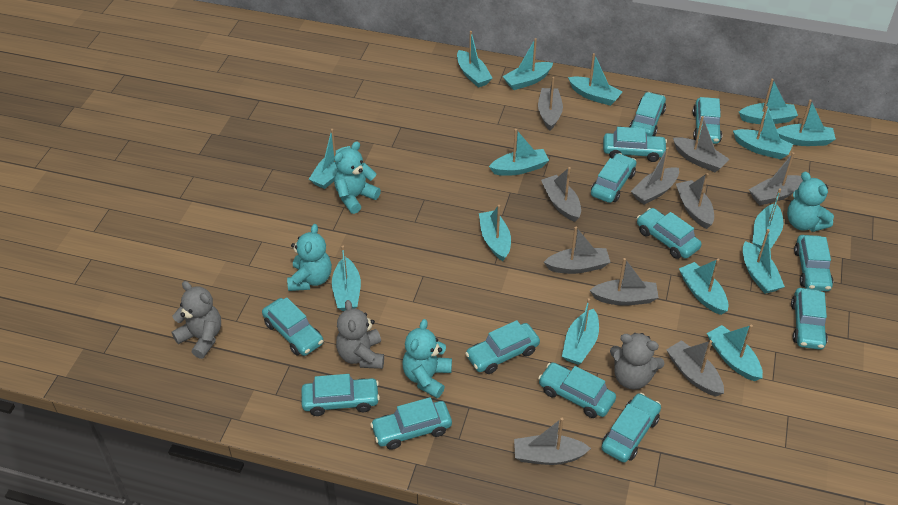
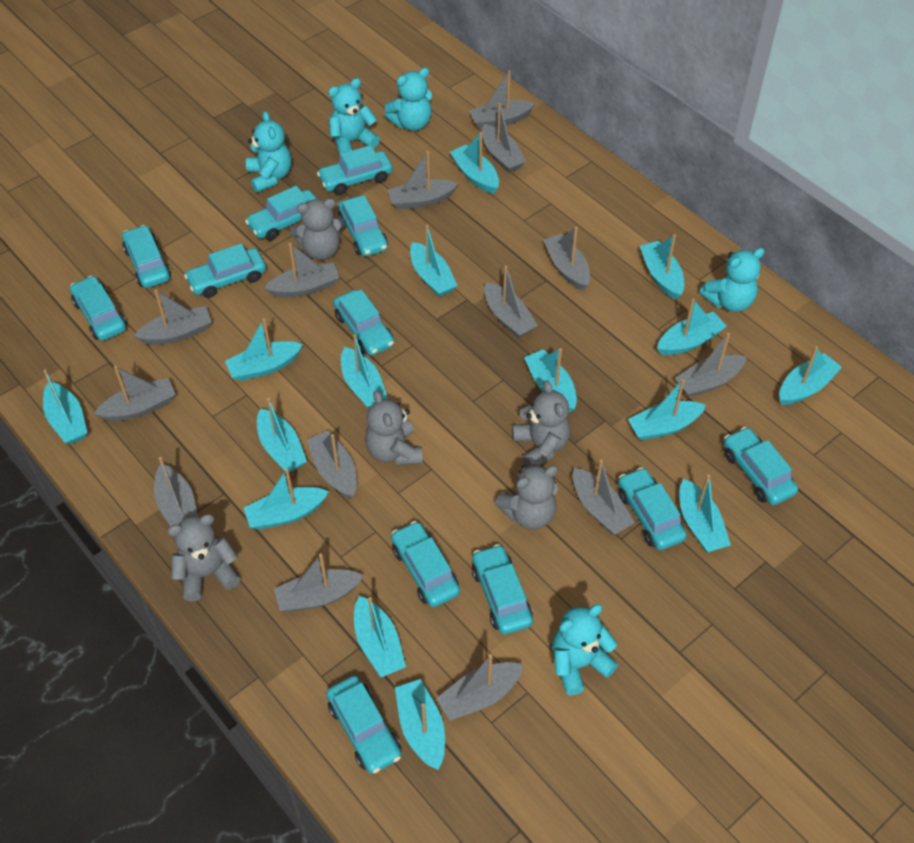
grey boat: [514,418,591,465] [538,77,563,130] [541,167,581,222] [544,227,610,274] [590,258,659,306] [631,147,679,205] [666,340,724,396] [673,116,729,172] [676,173,714,229] [749,152,803,205] = 10 -> [94,366,176,421] [134,290,212,345] [154,457,197,526] [264,243,340,298] [274,554,364,612] [307,430,357,499] [388,151,458,210] [436,654,524,721] [469,70,535,129] [482,103,526,173] [484,266,538,338] [543,226,590,291] [573,459,635,535] [675,333,746,397] = 14
grey teddy bear: [172,281,221,359] [336,300,384,369] [610,333,664,390] = 3 -> [167,514,241,601] [290,198,345,260] [365,390,423,466] [495,464,558,530] [512,380,570,467] = 5
turquoise car: [262,297,324,356] [301,374,380,416] [370,397,452,450] [465,320,540,374] [538,362,616,418] [591,153,637,203] [601,393,661,462] [603,127,667,162] [629,92,666,136] [637,208,702,259] [693,97,722,144] [791,288,828,350] [794,235,833,291] = 13 -> [70,276,127,341] [122,225,171,288] [184,244,266,298] [245,186,317,241] [317,145,393,195] [326,676,401,774] [333,290,394,356] [338,195,388,257] [391,521,460,607] [472,544,533,635] [618,467,687,550] [724,427,798,505] = 12
turquoise teddy bear: [287,224,332,291] [334,141,381,214] [402,319,452,398] [787,172,834,232] = 4 -> [246,111,291,193] [328,78,380,154] [384,68,432,131] [552,604,618,695] [699,248,765,312] = 5

